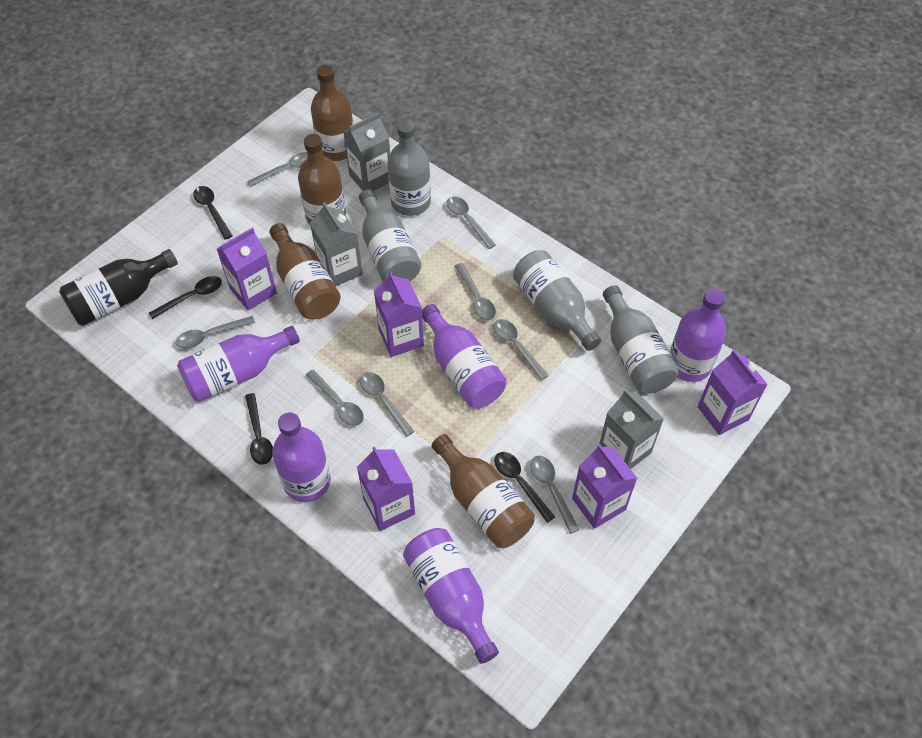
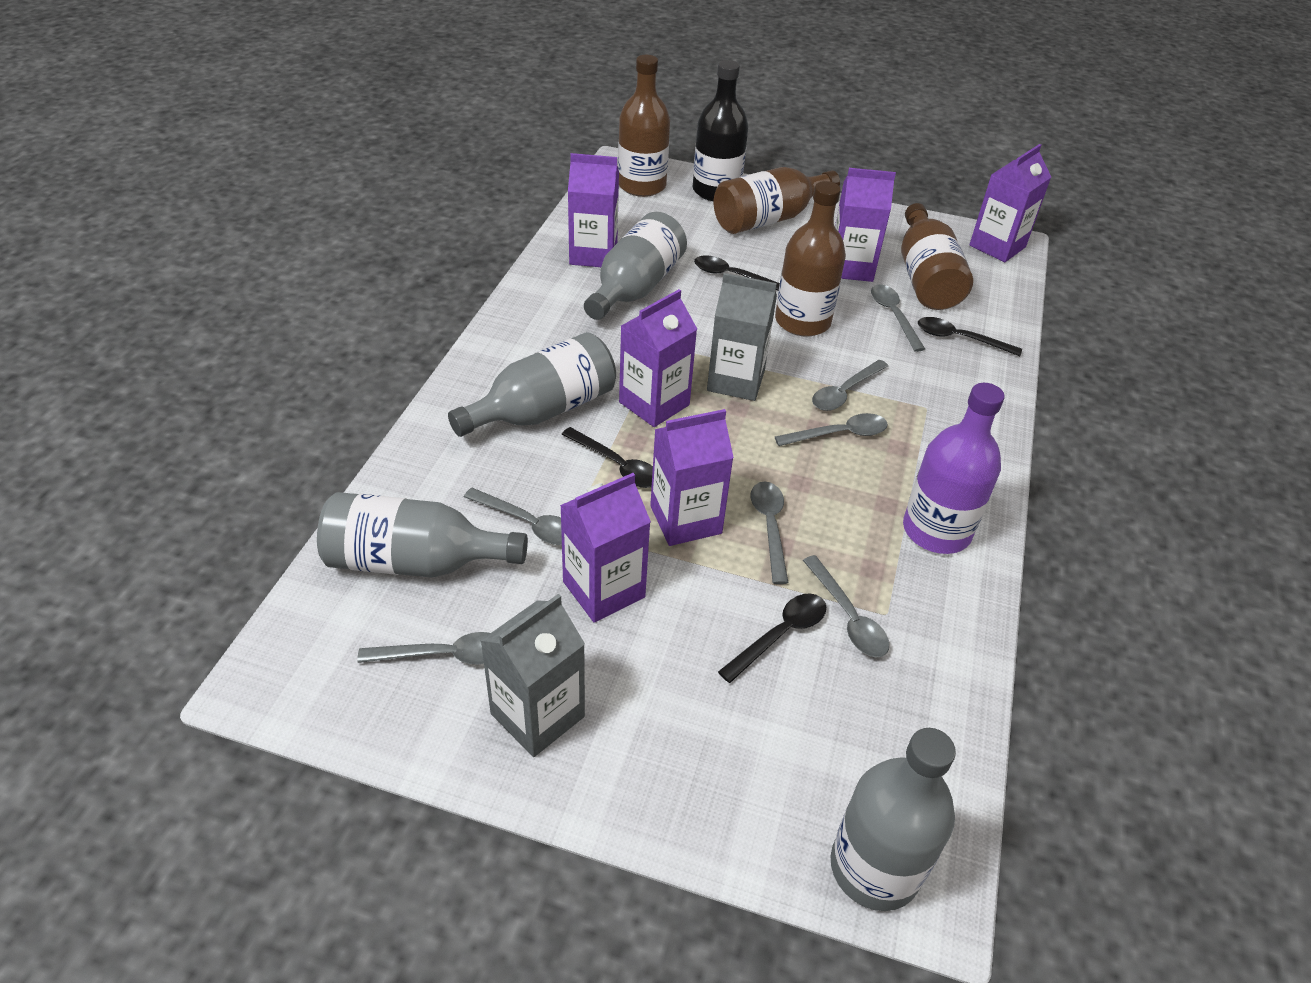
grey carton: [310,202,363,286] [343,113,390,191] [599,389,664,469] = 3 -> [480,594,585,757] [707,273,777,401] = 2
grey spoon: [176,316,255,349] [247,152,308,187] [306,370,364,426] [360,372,414,437] [447,196,496,249] [455,263,496,321] [493,319,549,380] [530,456,580,534] = 8 -> [357,632,490,664] [464,488,562,545] [751,481,789,584] [775,413,888,446] [803,555,889,658] [812,360,888,411] [871,284,925,352] = 7
purple bottle: [177,326,300,402] [272,412,331,502] [403,528,499,664] [422,304,507,408] [670,288,726,382] = 5 -> [903,383,1005,554] = 1
purple carton: [217,227,277,310] [357,446,415,531] [374,271,424,357] [572,444,637,529] [698,350,768,435] = 5 -> [560,473,651,623] [568,153,619,267] [619,289,697,427] [650,409,734,546] [835,168,896,282] [969,144,1051,262] = 6

